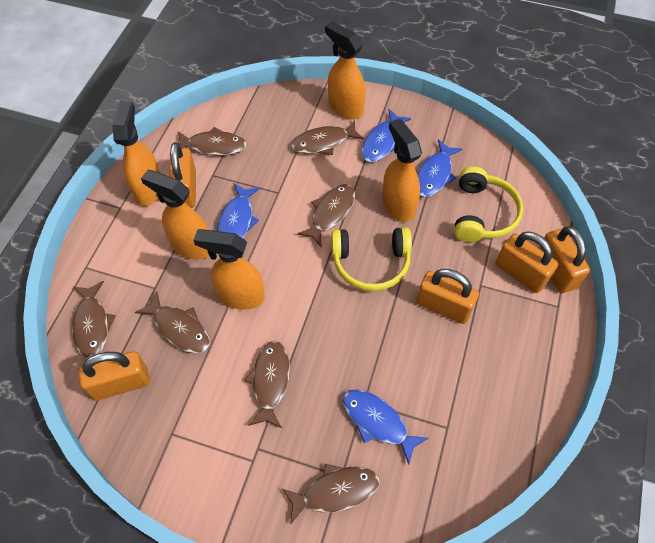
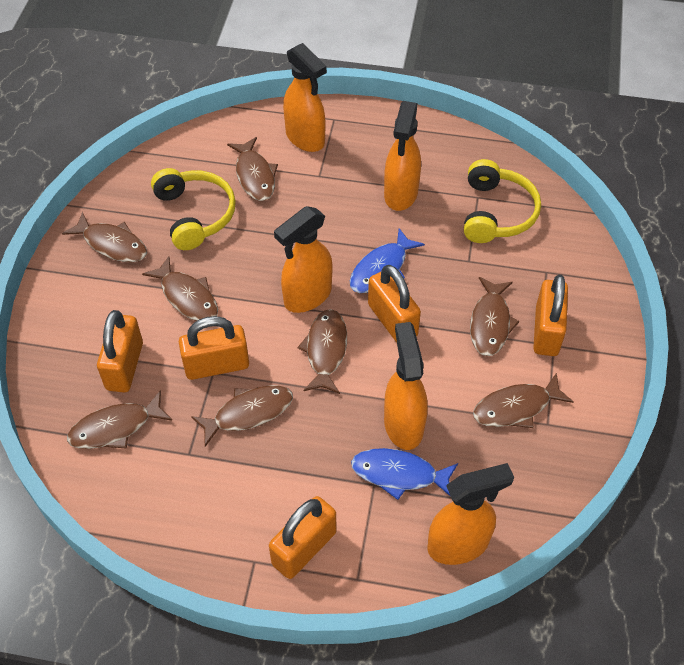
blue fish: [217,183,260,238] [343,389,428,465] [361,109,411,162] [417,139,462,197] = 4 -> [350,228,425,293] [351,448,458,500] = 2
brown fish: [72,281,116,359] [135,291,210,353] [178,127,247,156] [244,341,290,428] [282,464,380,525] [291,120,364,155] [297,184,355,246] = 7 -> [62,212,147,262] [67,390,172,449] [142,256,218,321] [191,385,293,447] [227,137,278,201] [297,309,347,394] [470,277,519,356] [473,373,574,428] = 8

